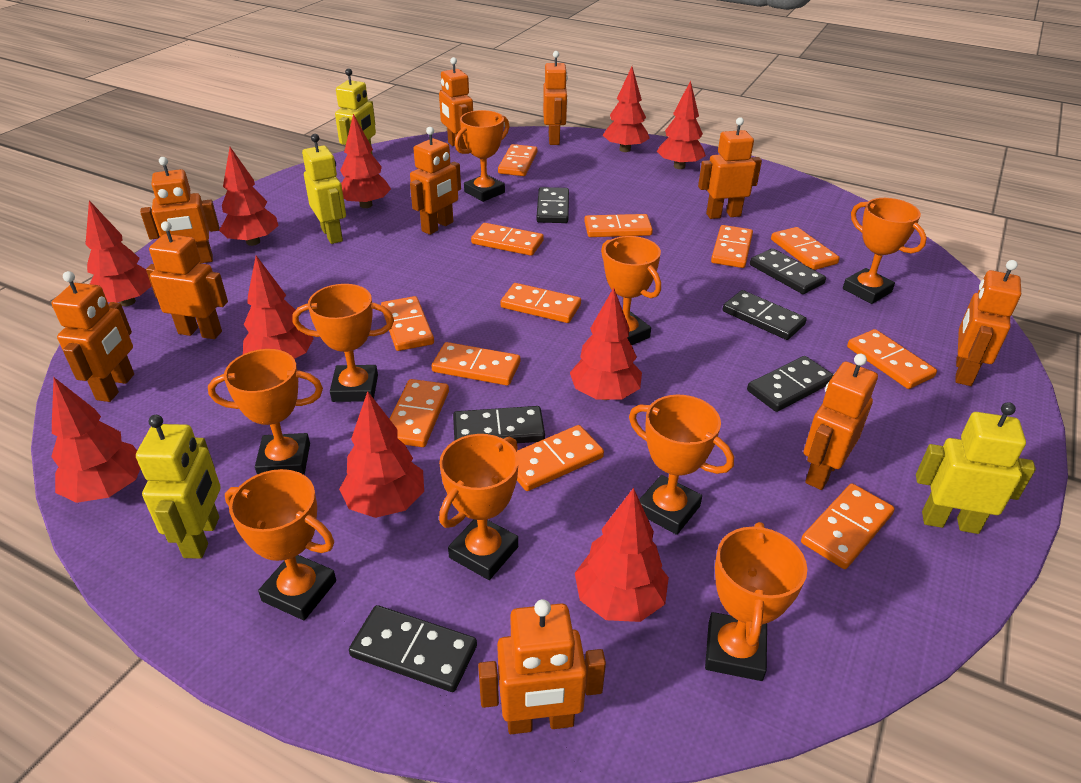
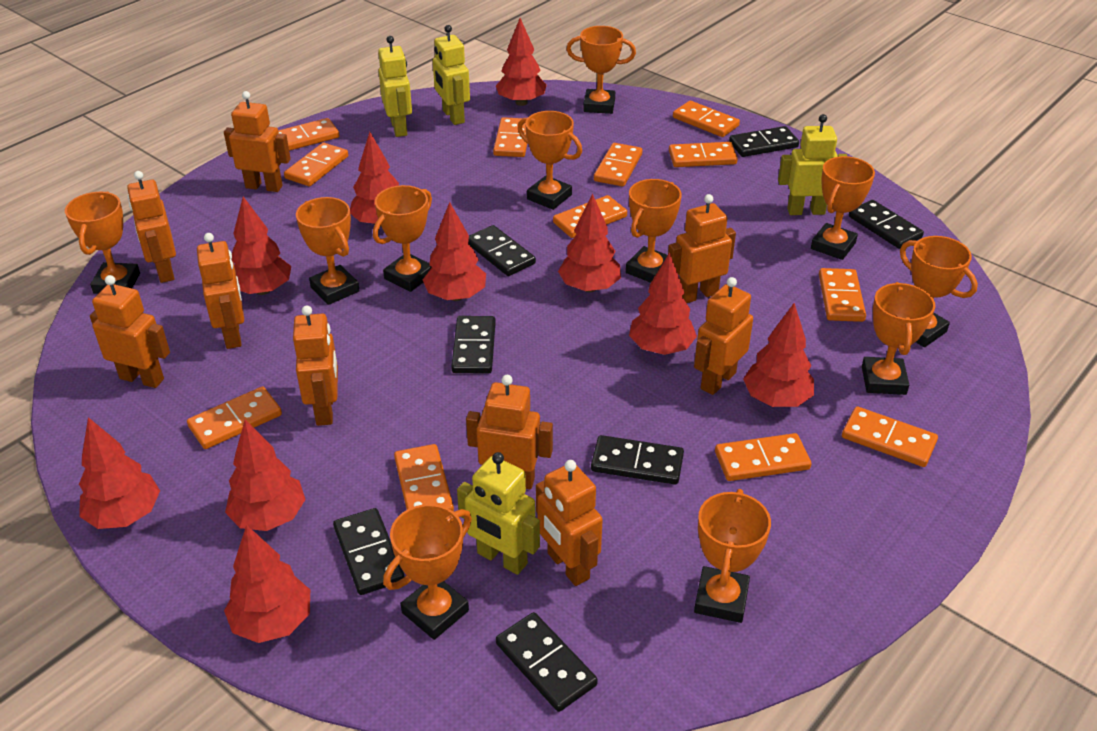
black domino: [349,605,477,692] [453,406,545,443] [536,187,569,223] [723,290,807,340] [747,356,834,412] [750,248,826,294] = 6 -> [333,508,404,595] [451,316,496,374] [468,225,536,276] [496,612,598,712] [591,435,684,485] [729,126,799,157] [849,200,924,249] = 7
orange robot: [51,271,134,402] [140,157,219,263] [146,221,228,339] [410,127,461,235] [439,57,473,153] [478,599,606,734] [543,51,568,145] [698,117,762,219] [804,354,878,490] [955,260,1021,386] = 10 -> [90,275,170,388] [127,171,176,283] [197,233,244,349] [224,91,291,192] [293,305,338,426] [466,375,553,489] [536,460,603,586] [668,194,736,303] [694,277,753,395] = 9
orange trophy: [208,349,323,475] [225,469,336,620] [292,284,394,402] [439,434,519,580] [455,110,509,202] [601,236,661,345] [629,395,734,535] [705,522,807,681] [843,198,927,304] = 9 -> [65,192,140,294] [296,197,360,305] [373,185,432,292] [383,504,472,640] [518,111,582,210] [566,26,636,114] [626,179,682,283] [694,489,771,623] [811,156,875,260] [862,282,935,395] [900,236,978,347] = 11

